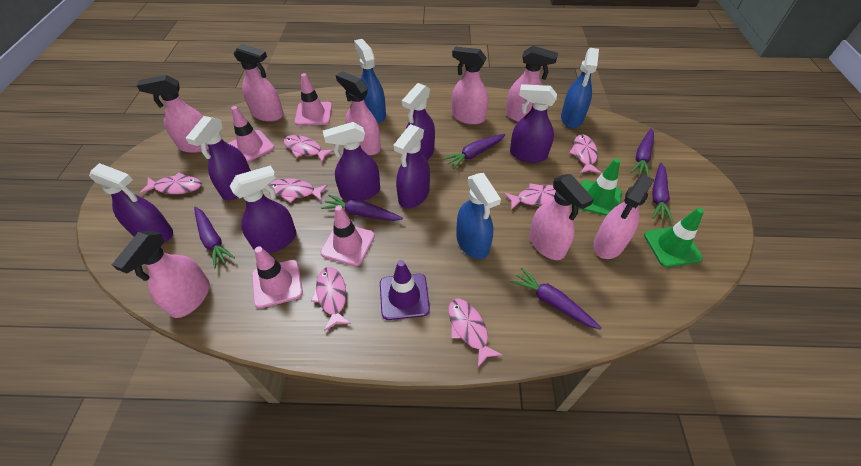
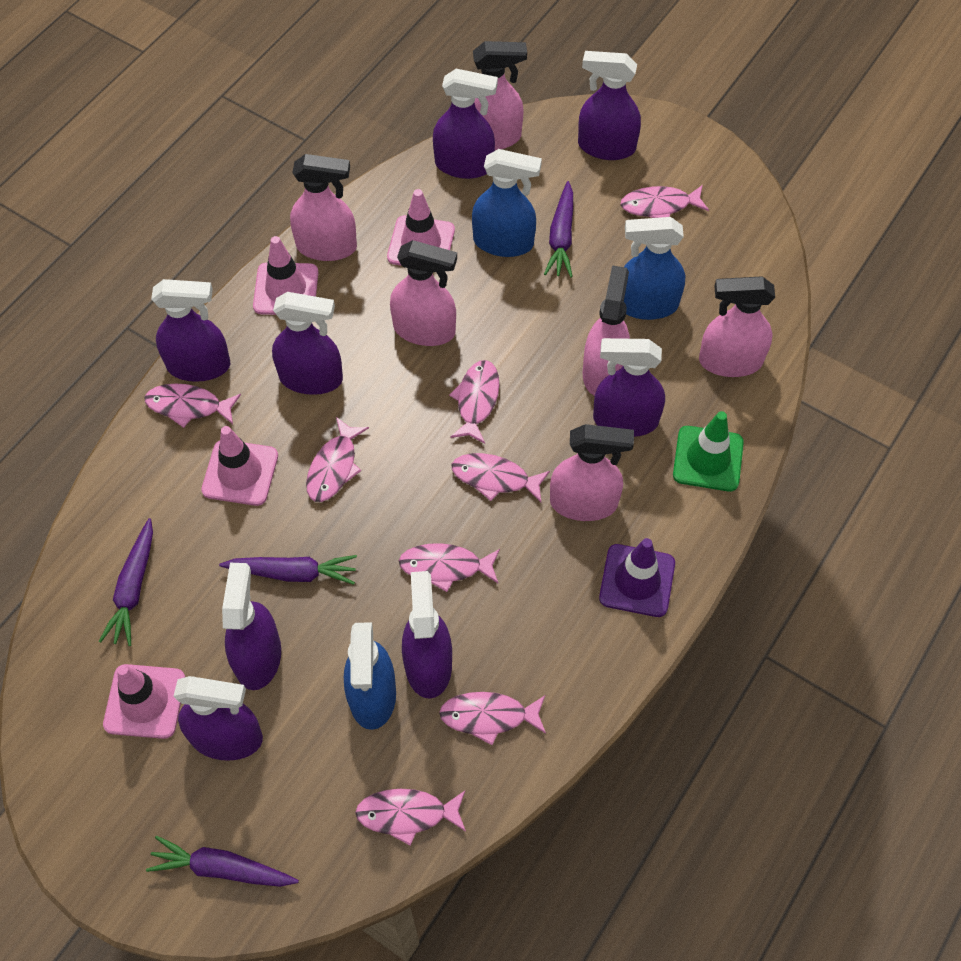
green traffic cone: [578,158,622,216] [644,208,704,267] = 2 -> [673,411,744,492] = 1
pink fish: [139,172,201,194] [269,178,328,203] [284,135,333,163] [311,267,351,331] [449,298,502,367] [504,183,556,210] [569,134,601,174] = 7 -> [145,384,241,428] [306,417,369,502] [355,789,466,846] [399,543,500,592] [439,692,546,745] [449,360,499,444] [452,453,550,502] [620,185,709,218] = 8
pink spray bottle: [112,230,210,318] [137,75,209,153] [233,44,284,122] [336,71,381,155] [452,46,488,125] [506,46,558,122] [529,174,594,260] [593,175,654,259] = 8 -> [290,154,357,261] [390,240,457,346] [473,41,527,150] [550,424,634,521] [583,265,630,396] [699,276,775,377] = 6
purple carrot: [194,207,235,268] [321,195,403,221] [443,134,506,169] [510,267,602,330] [631,128,654,177] [652,163,673,222] = 6 -> [99,518,153,646] [146,836,299,887] [219,555,357,585] [544,181,573,277] = 4
purple spray bottle: [89,163,173,243] [186,116,251,200] [230,165,297,253] [323,122,380,201] [393,124,430,208] [402,83,435,160] [510,84,557,163] = 7 -> [151,279,230,382] [174,676,263,761] [222,563,281,690] [272,292,343,395] [402,571,452,699] [433,69,498,179] [578,51,641,160] [593,338,665,437] = 8

